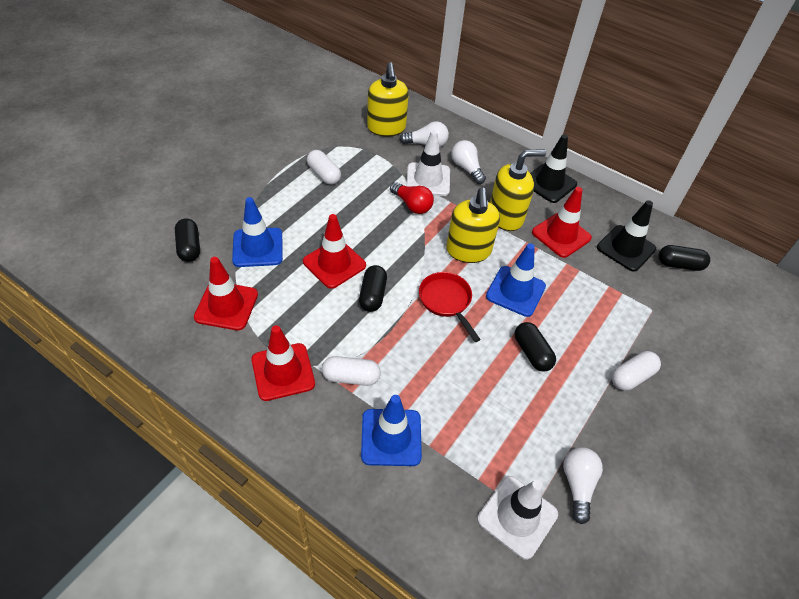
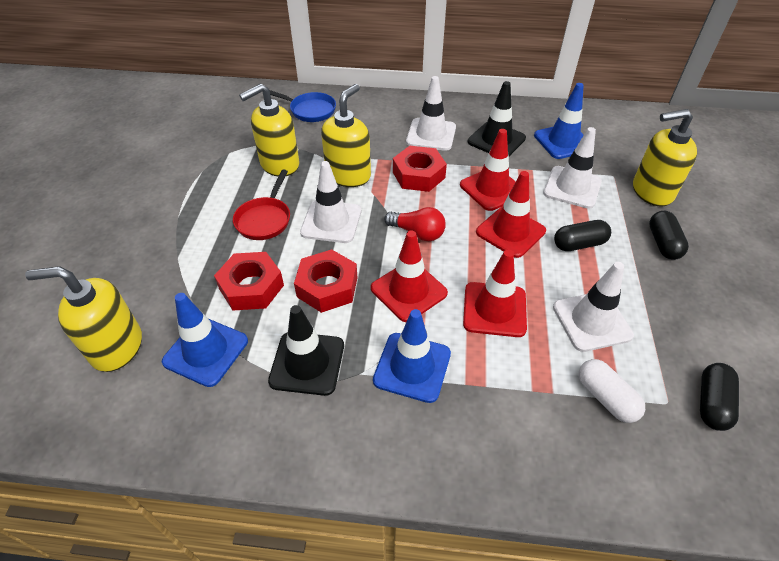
black capsule: [175,218,200,262] [359,265,387,312] [515,322,556,372] [658,245,710,271] = 4 -> [554,220,611,251] [649,211,689,260] [700,363,739,431] = 3
blue pan: none = 0 -> [270,90,336,122] = 1
red nut: none = 0 -> [214,252,284,311] [294,249,358,313] [393,146,447,192] = 3
white capsule: [307,150,341,185] [322,356,381,386] [612,351,661,391] = 3 -> [579,359,645,423] = 1
white light bulb: [399,121,449,147] [451,140,486,184] [563,447,603,524] = 3 -> none = 0
white traffic cone: [406,130,450,196] [477,476,558,560] = 2 -> [300,161,361,243] [406,76,456,151] [543,127,602,209] [553,262,634,352] = 4
yellow soap dispenser: [367,62,409,137] [446,188,500,263] [490,150,546,231] = 3 -> [25,266,142,372] [239,84,299,177] [321,84,371,187] [633,109,697,206] = 4

